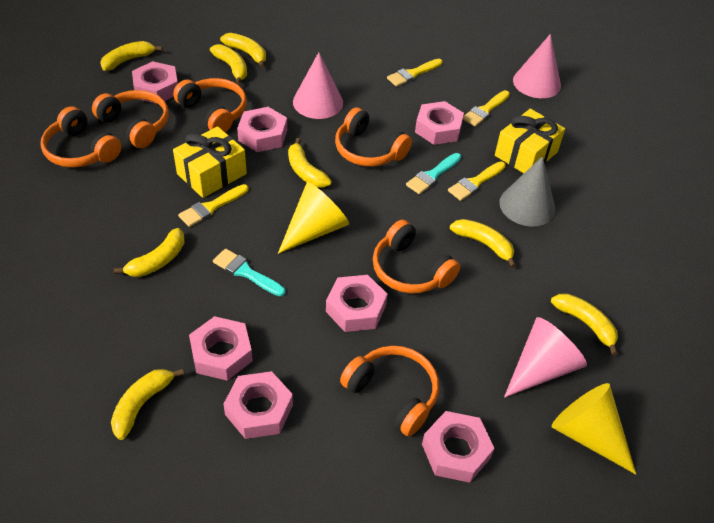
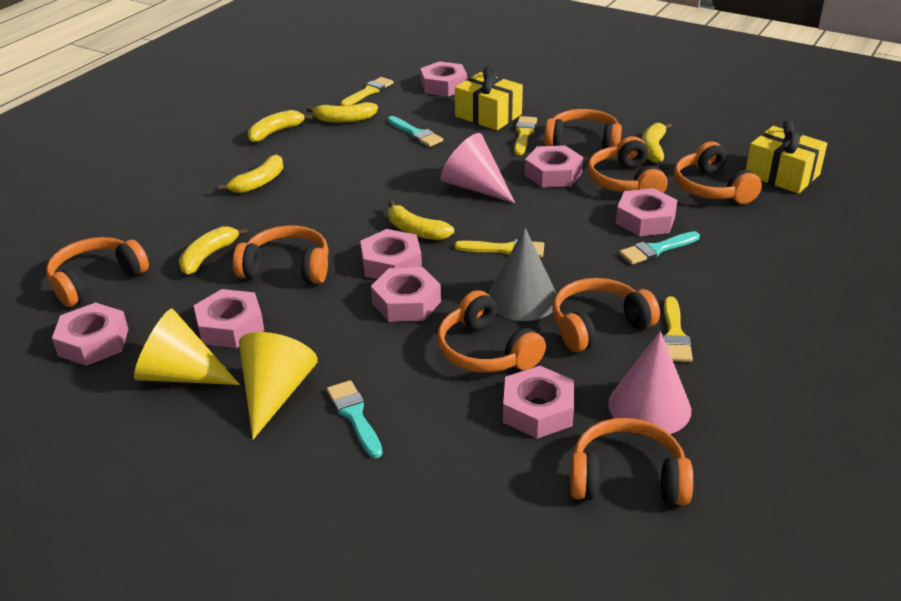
orange headphones: [41,106,121,168] [92,90,169,148] [173,78,247,132] [335,107,412,167] [340,346,439,436] [373,220,460,294] = 6 -> [46,237,149,307] [233,225,329,284] [437,290,546,373] [544,109,622,149] [552,278,660,352] [570,418,693,506] [587,136,668,193] [674,141,762,204] = 8
pink cone: [293,52,343,119] [504,317,587,398] [513,34,561,98] = 3 -> [441,133,515,203] [608,331,691,434] = 2
pink nut: [132,61,178,104] [189,316,253,381] [223,371,293,439] [237,107,287,152] [326,275,388,332] [415,101,464,145] [422,411,495,483] = 7 -> [52,303,128,366] [193,289,264,348] [360,229,422,279] [371,267,441,322] [420,61,467,97] [503,366,574,439] [525,145,583,187] [616,188,677,236] = 8
turquoise brush: [213,249,286,297] [406,153,461,194] = 2 -> [327,380,383,458] [387,116,443,147] [619,231,700,264] = 3
yellow banana: [100,41,162,71] [111,369,184,440] [114,228,184,277] [210,44,247,85] [220,33,266,68] [288,138,332,188] [450,219,516,268] [551,293,618,355] = 8 -> [179,226,248,275] [218,154,284,193] [248,110,312,142] [306,102,378,123] [388,201,454,240] [642,123,672,163] = 6

